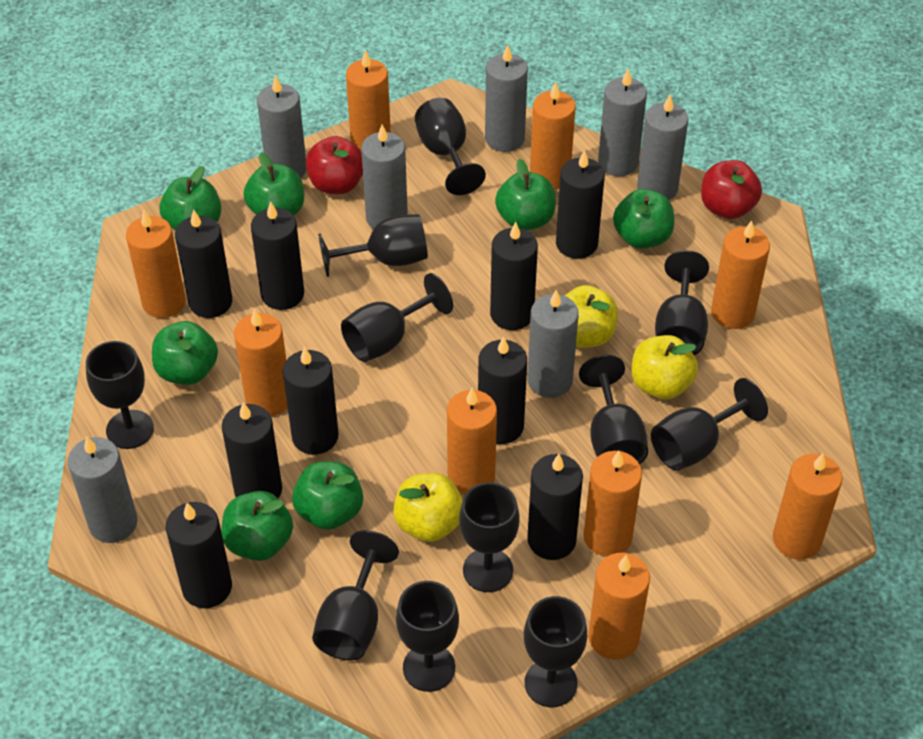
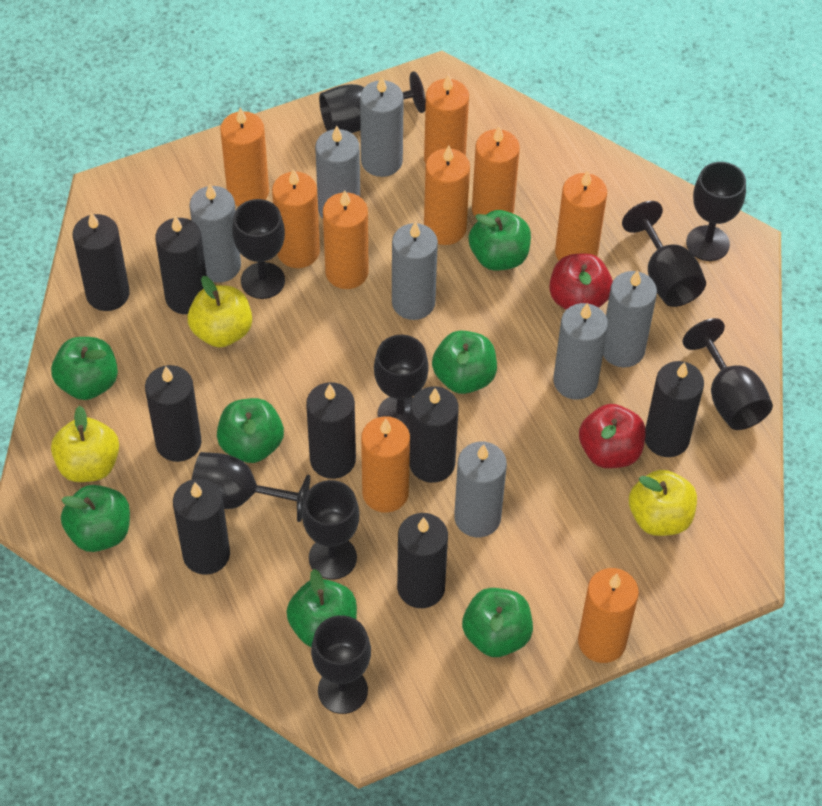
black candle: [166,502,232,608] [175,209,232,318] [222,402,282,499] [251,201,304,310] [283,347,339,455] [478,336,527,444] [490,222,538,330] [527,454,583,560] [556,150,605,259] = 9 -> [72,212,130,311] [145,365,202,462] [155,216,207,314] [173,479,230,575] [306,382,356,479] [397,513,448,608] [409,386,459,483] [645,361,704,457] = 8
black goblet: [86,341,154,449] [312,530,399,660] [318,214,428,277] [341,273,453,362] [396,581,459,692] [415,98,486,195] [459,482,520,592] [524,596,587,707] [579,355,648,465] [651,378,768,471] [655,250,709,355] = 11 -> [191,452,310,522] [232,199,285,299] [302,480,360,580] [311,615,371,714] [319,71,426,133] [374,335,429,433] [622,201,706,307] [682,318,773,430] [686,162,746,261] = 9

